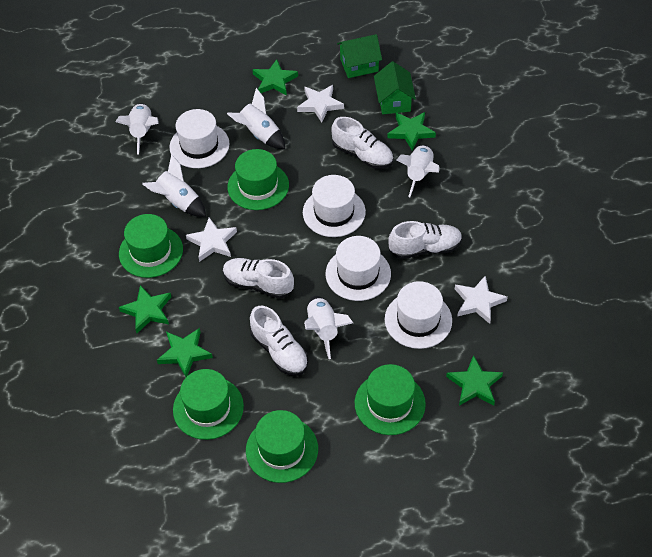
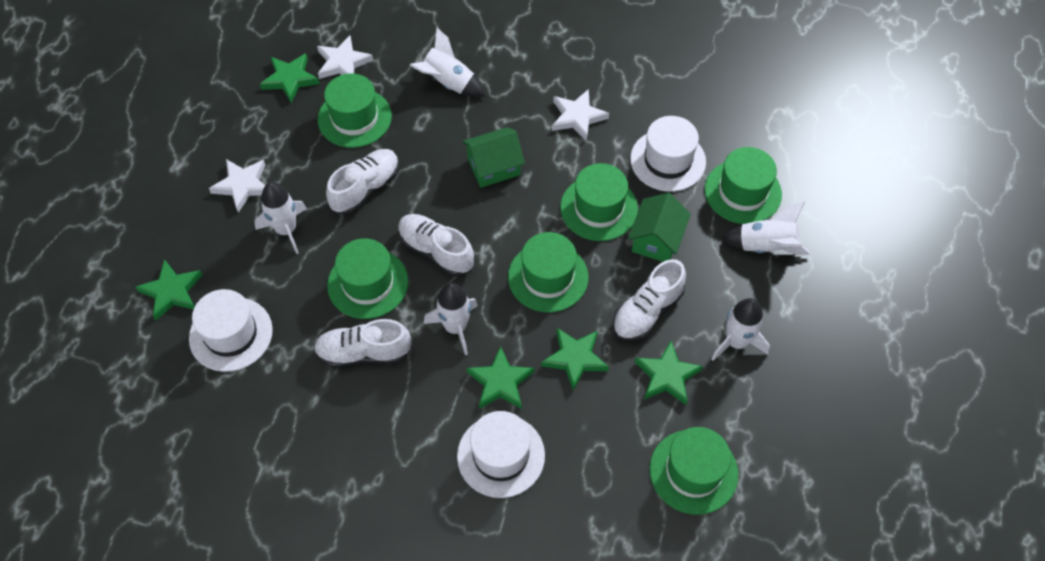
green hat: [119,214,183,278] [173,369,244,440] [227,149,289,210] [246,410,318,483] [355,364,426,435] = 5 -> [318,73,392,148] [327,238,408,319] [508,232,588,312] [560,163,638,241] [650,427,739,515] [705,147,782,224] = 6
white hat: [169,109,229,168] [303,175,366,237] [326,236,391,301] [385,281,452,349] = 4 -> [189,289,273,372] [457,411,545,498] [630,116,706,192] = 3

